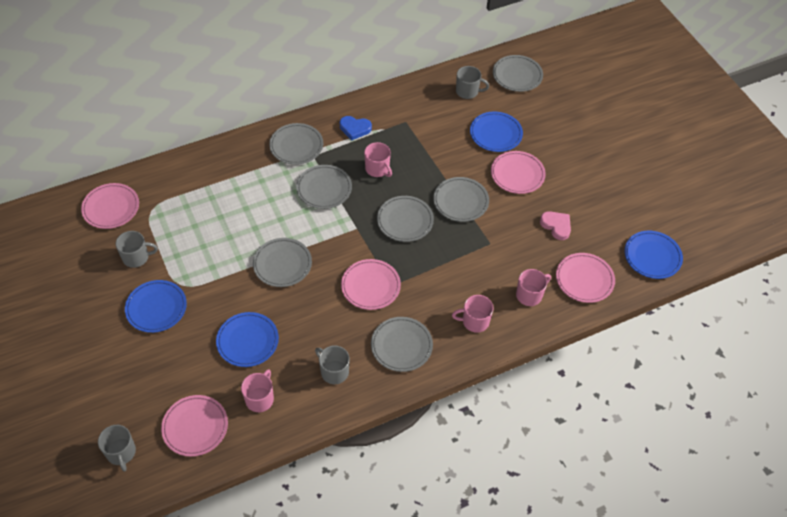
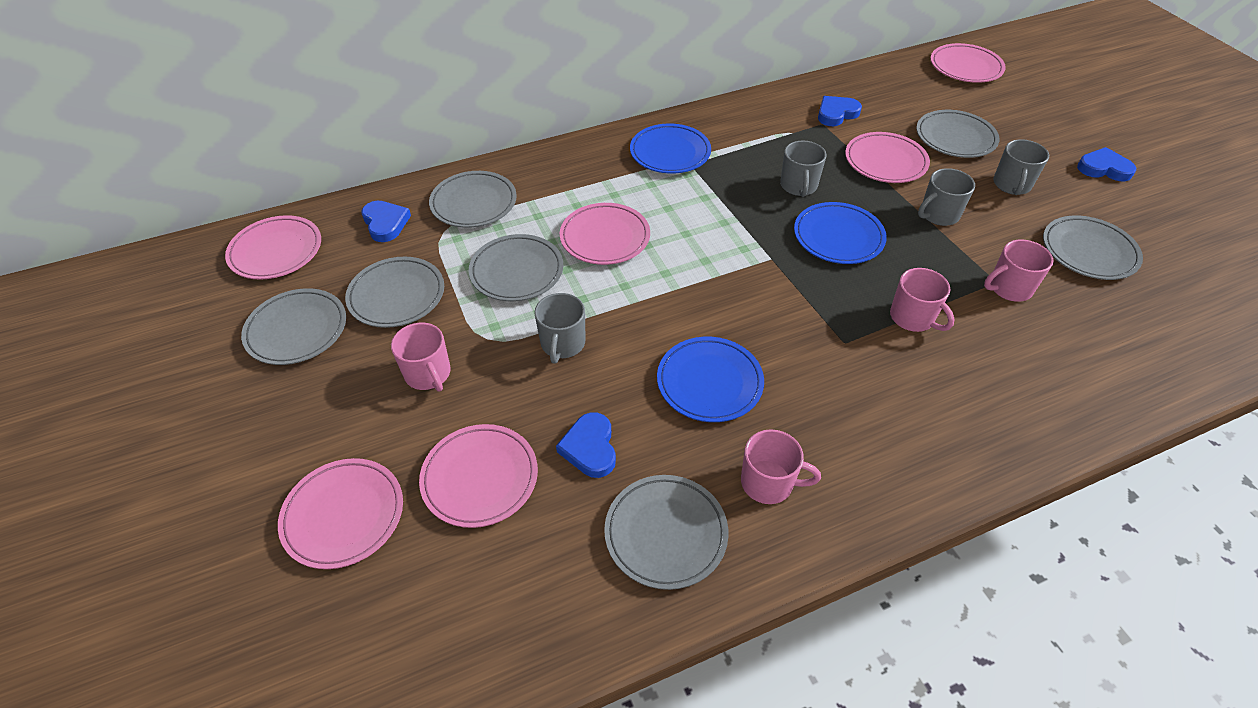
blue heart: [340,116,372,141] = 1 -> [362,201,411,242] [556,412,616,478] [818,96,862,126] [1077,147,1136,181] = 4
blue plate: [125,280,187,333] [216,312,279,367] [470,112,523,152] [624,231,683,279] = 4 -> [630,124,711,173] [657,337,764,422] [794,202,887,264] = 3
pink heart: [540,211,571,240] = 1 -> none = 0
pink plate: [81,183,139,229] [161,395,228,457] [341,259,401,310] [491,151,546,194] [556,253,615,303] = 5 -> [225,215,321,280] [278,458,403,569] [419,424,538,528] [560,203,650,265] [845,132,930,183] [930,43,1006,83] = 6

